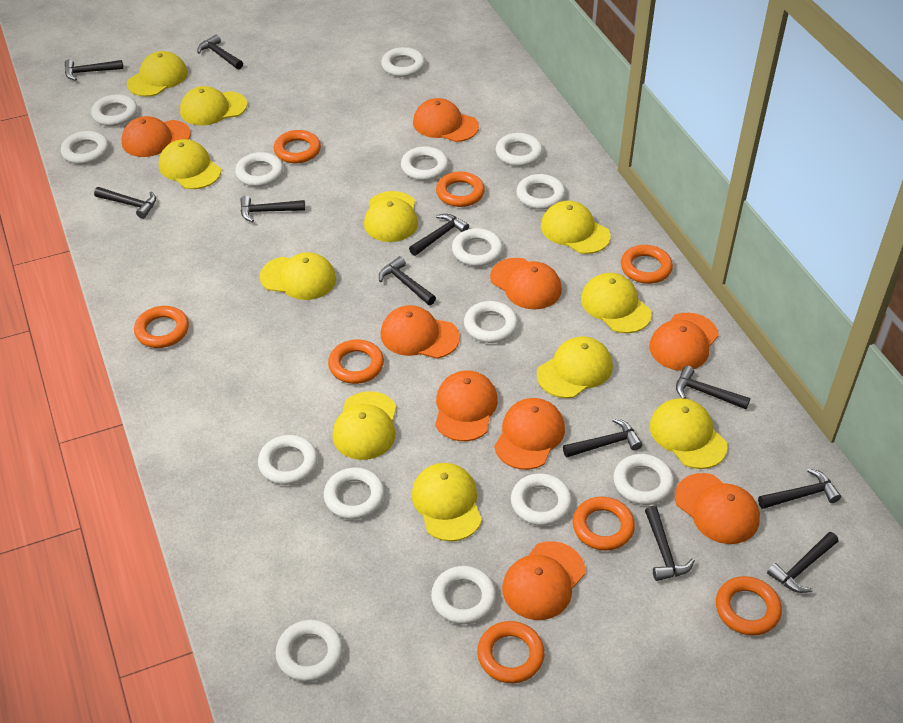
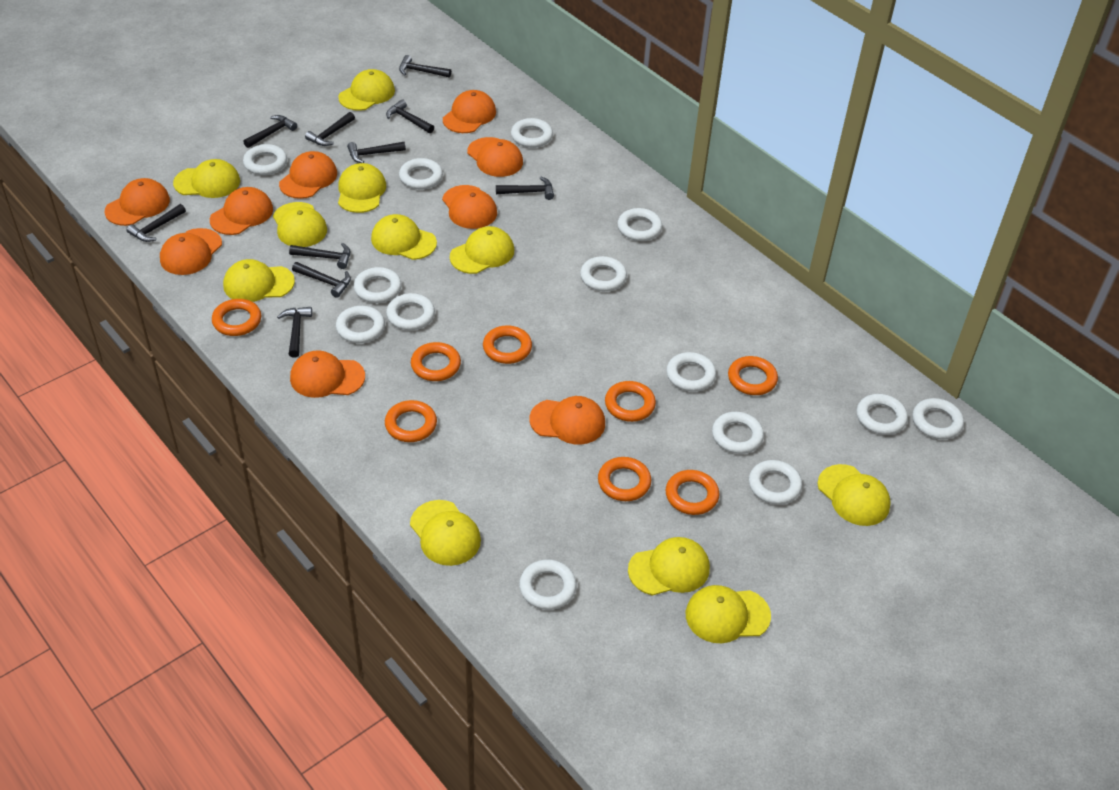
black hammer: [65,59,123,81] [94,187,156,219] [197,34,243,69] [240,196,305,222] [379,256,436,305] [409,214,469,256] [563,418,643,457] [645,506,695,581] [676,366,750,409] [758,468,841,509] [767,532,838,593] = 11 -> [127,204,186,242] [243,115,297,148] [277,307,312,358] [289,243,350,269] [292,262,351,298] [305,112,355,146] [347,142,406,163] [386,99,434,133] [399,55,451,78] [496,177,554,200] = 10
white ring: [61,131,109,164] [91,94,138,126] [235,152,283,187] [258,435,318,485] [275,620,343,682] [324,467,385,520] [381,47,425,77] [401,146,449,181] [431,566,496,624] [452,228,503,267] [464,301,518,343] [496,133,543,166] [511,473,572,526] [517,174,565,210] [613,454,674,505] = 15 -> [243,144,287,175] [336,306,385,343] [354,267,402,303] [386,293,435,330] [399,158,443,189] [511,118,553,148] [519,560,577,610] [580,256,627,291] [617,208,662,241] [666,352,716,392] [712,412,764,454] [749,460,802,505] [857,394,908,435] [912,398,964,439] = 14

